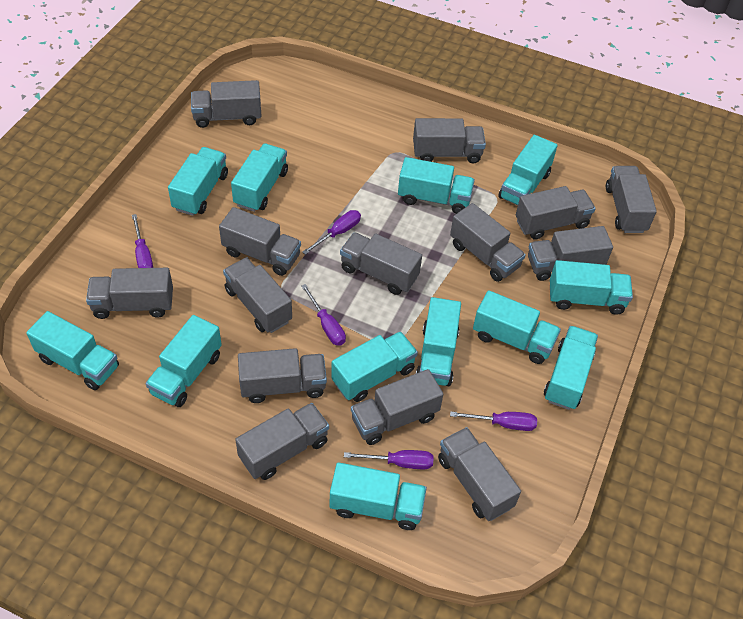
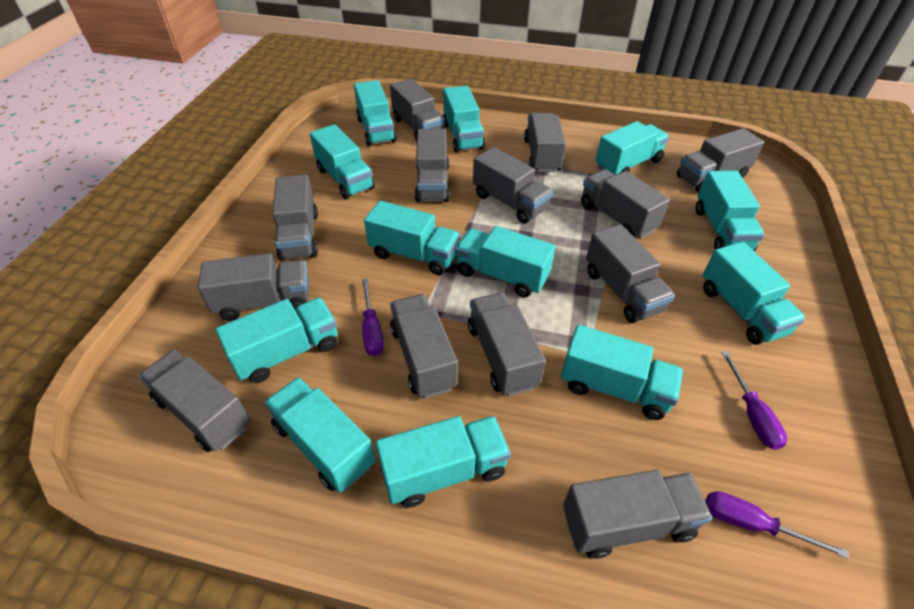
grey truck: [86,268,173,319] [191,80,262,128] [219,207,301,276] [223,257,292,333] [235,403,329,480] [238,348,327,403] [340,232,422,295] [351,369,443,445] [413,118,486,164] [438,427,521,521] [450,203,526,282] [516,186,596,240] [528,226,613,281] [606,166,657,233] = 14 -> [139,350,250,452] [198,253,309,321] [272,175,318,261] [390,78,445,142] [390,294,458,398] [415,129,450,203] [468,293,546,396] [473,147,553,224] [524,113,566,172] [563,470,712,559] [581,169,670,239] [586,224,675,323] [677,128,764,192] = 13
purple screwdriver: [132,214,153,268] [301,284,346,346] [302,210,361,255] [344,450,434,469] [450,411,537,431] = 5 -> [362,279,384,356] [705,491,849,559] [721,351,787,450] = 3

